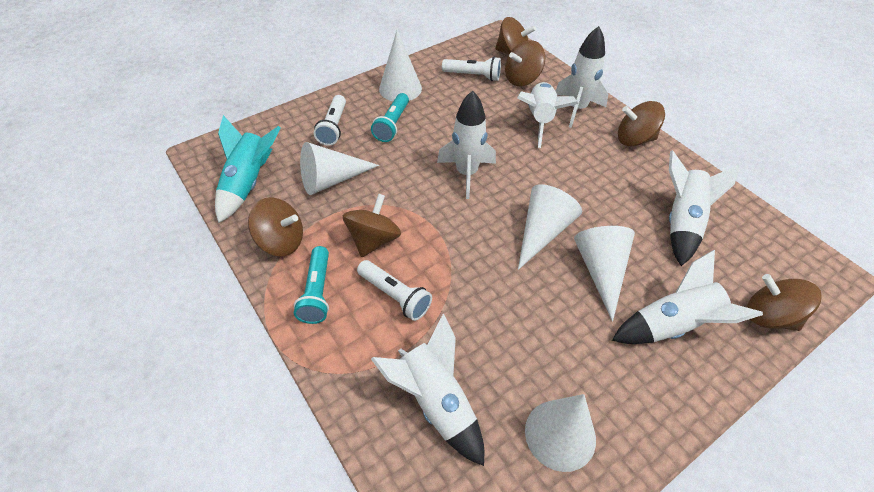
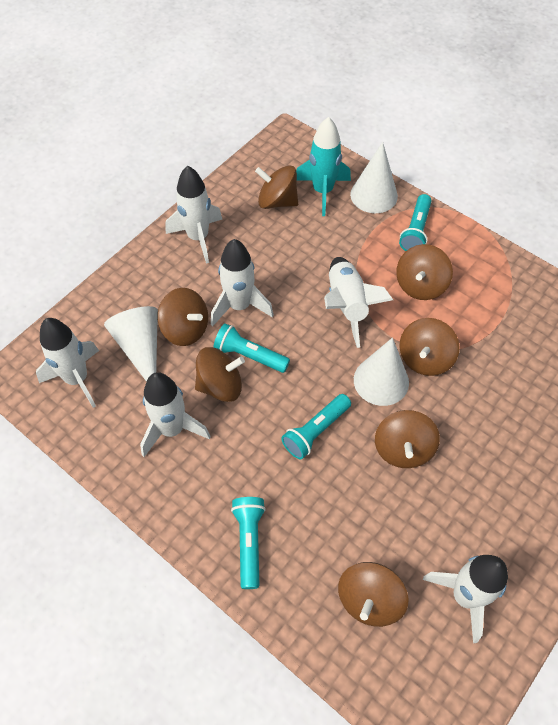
brown spinning top: [248,197,303,256] [343,194,401,257] [495,17,536,55] [505,40,545,86] [618,101,665,147] [747,274,822,331] = 6 -> [157,288,208,346] [195,347,245,402] [255,165,298,209] [338,562,408,627] [375,410,440,468] [396,244,453,300] [399,318,460,376] = 7
turquoise flashlight: [294,246,329,324] [371,93,409,142] = 2 -> [213,323,290,373] [231,497,266,589] [281,394,351,459] [399,194,432,251] = 4
white cone: [300,142,379,195] [379,30,422,101] [518,184,582,270] [525,394,596,472] [574,226,635,322] = 5 -> [104,306,158,382] [350,142,398,213] [354,338,409,406] = 3
white flashlight: [314,95,346,146] [357,260,432,321] [442,57,501,81] = 3 -> none = 0

